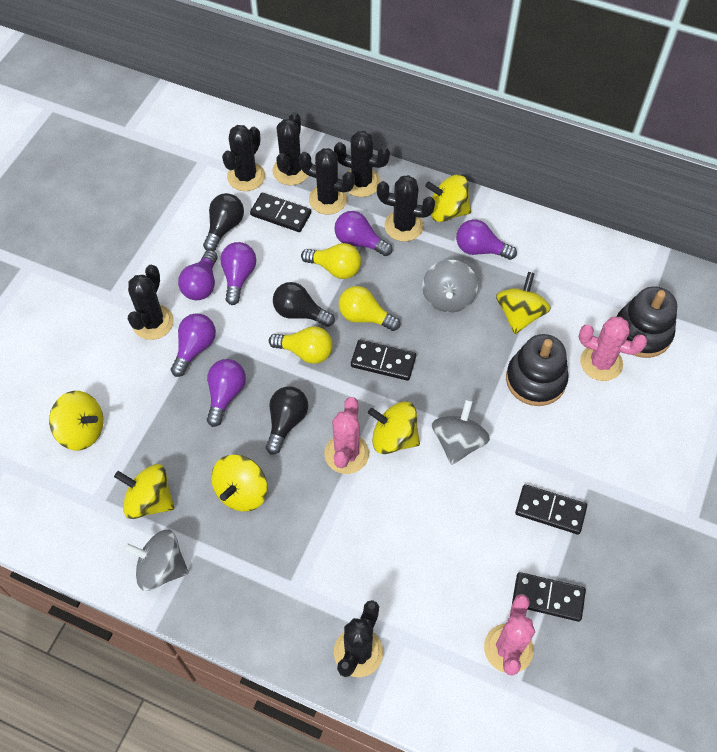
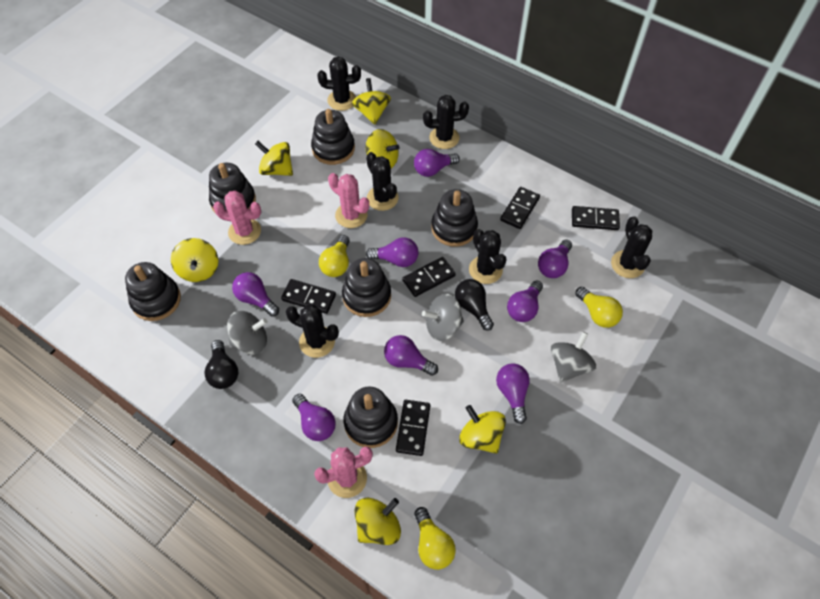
black cactus: [128,265,174,340] [222,125,265,191] [272,112,308,185] [299,148,355,214] [334,131,390,197] [334,600,383,677] [377,175,435,242] = 7 -> [286,305,339,358] [317,56,361,111] [366,152,399,211] [423,95,469,149] [469,229,507,284] [611,216,652,278] = 6
black domino: [250,193,311,232] [351,340,416,381] [512,572,586,622] [515,484,587,535] = 4 -> [281,279,336,314] [396,400,430,456] [402,257,456,297] [500,187,540,229] [572,206,620,230] = 5
black light bulb: [203,193,244,251] [266,386,308,454] [273,282,335,327] = 3 -> [204,340,238,389] [455,279,494,331] = 2
black stacking toy: [506,334,568,406] [617,286,677,358] = 2 -> [125,262,181,321] [209,163,256,214] [311,109,355,165] [342,258,391,317] [343,387,398,448] [431,189,478,247] = 6
purple light bulb: [171,313,216,377] [178,250,218,300] [207,359,246,427] [220,242,256,305] [334,211,392,256] [456,219,517,260] = 6 -> [232,272,279,317] [292,394,336,441] [366,237,419,267] [384,335,438,376] [414,149,460,177] [496,363,530,424] [507,280,543,322] [538,239,572,278] = 8

